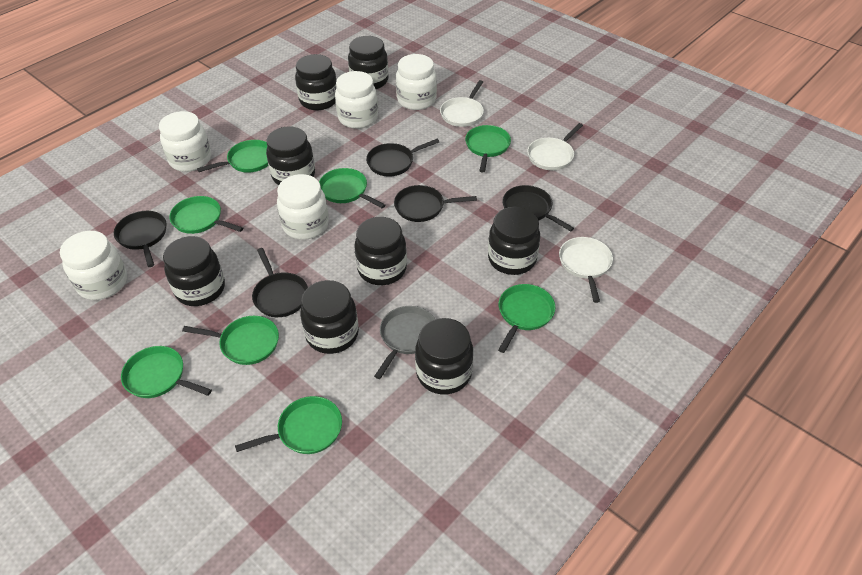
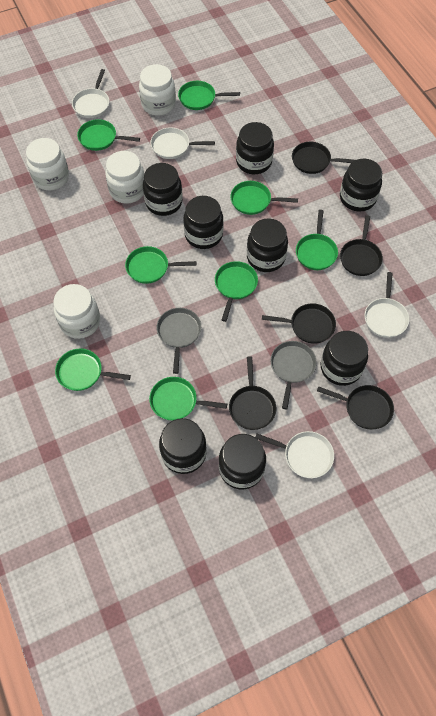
grey pan: [374,306,435,379] = 1 -> [157,308,201,374] [270,341,317,409] = 2
white jar: [60,231,127,300] [159,111,211,172] [277,174,329,240] [335,71,378,129] [396,54,437,110] = 5 -> [26,138,69,190] [53,284,100,339] [105,151,144,203] [139,64,176,116] = 4
white pan: [440,80,484,127] [527,123,583,170] [559,237,613,303] = 3 -> [72,69,109,118] [150,127,215,159] [255,431,334,478] [365,272,409,338] = 4

